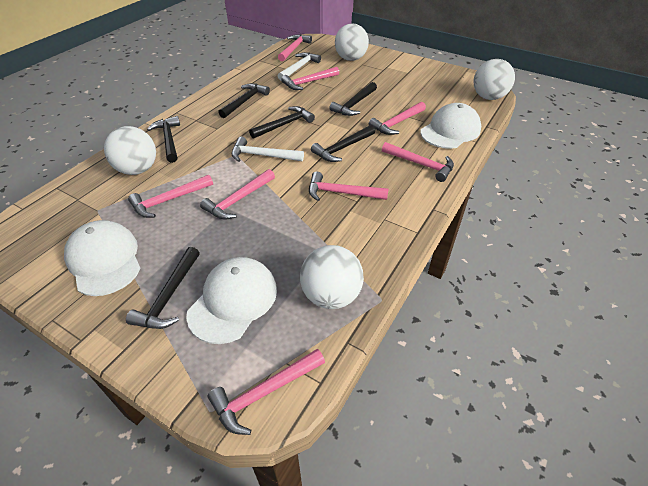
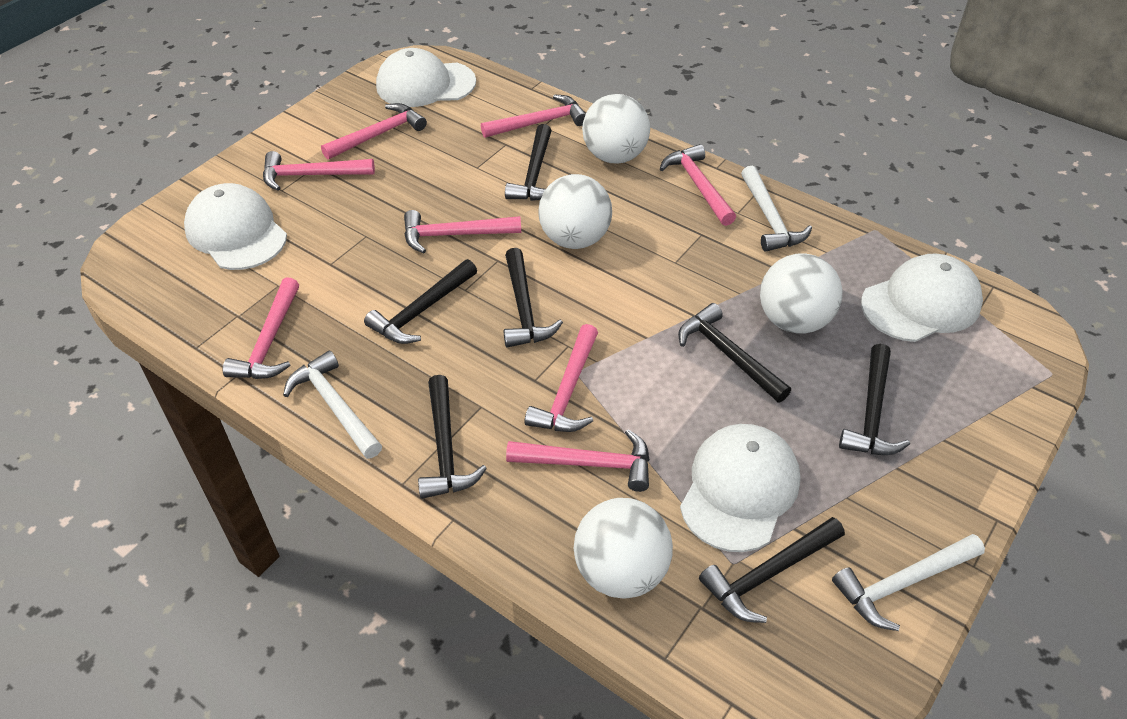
black hammer: [126,247,200,329] [147,116,180,163] [218,83,270,118] [249,106,315,139] [311,125,375,162] [329,82,377,116] = 6 -> [364,259,477,344] [418,375,487,499] [503,248,563,348] [505,124,551,201] [678,303,791,402] [699,517,845,623] [839,344,910,455] = 7
white cap: [64,220,141,296] [186,257,277,344] [420,103,481,149] = 3 -> [184,183,287,270] [376,48,476,107] [680,424,801,552] [861,253,983,342] = 4
white hammer: [232,137,304,162] [278,52,321,81] = 2 -> [283,351,382,459] [741,166,812,252] [832,534,985,631] = 3

